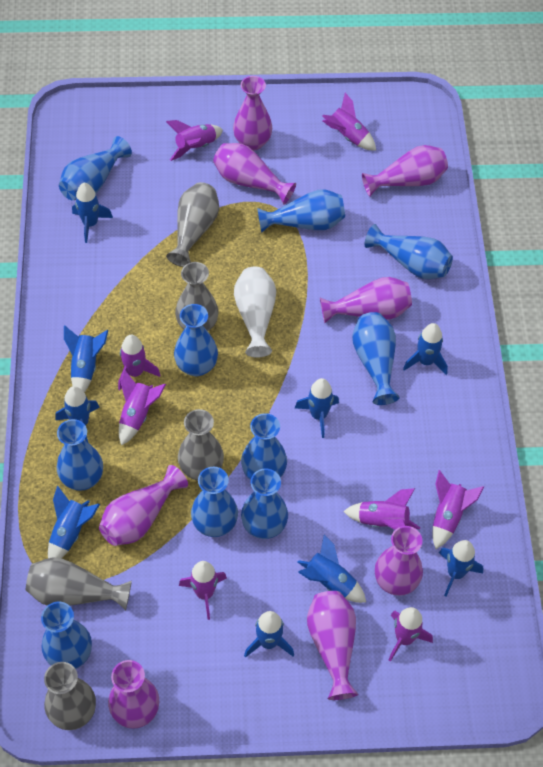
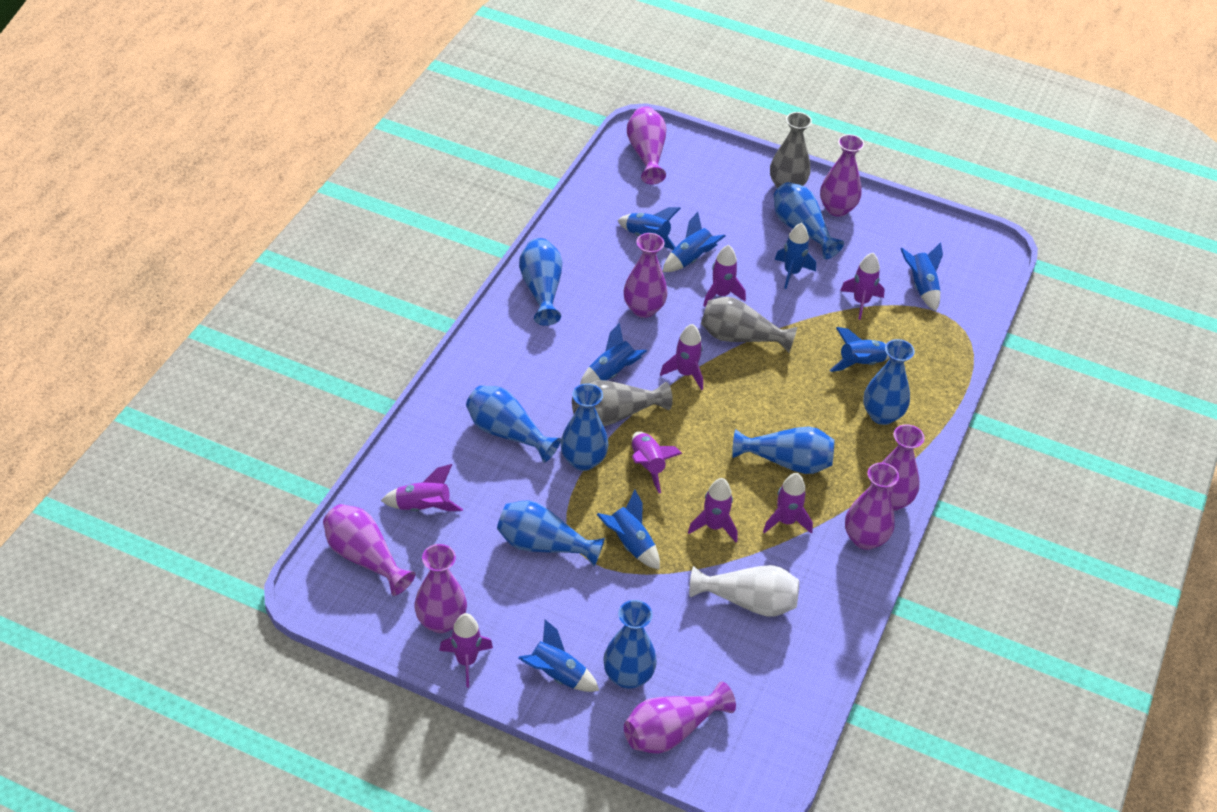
blue rocket: [48,486,100,558] [56,386,100,442] [64,325,109,393] [72,183,113,243] [244,611,294,658] [295,378,339,438] [298,534,366,603] [403,323,448,375] [439,540,483,596] = 9 -> [518,620,599,692] [580,323,647,385] [596,490,660,570] [618,207,681,250] [663,212,726,272] [775,223,816,289] [829,327,889,372] [900,242,943,311] = 8
blue vase: [41,602,92,669] [57,419,103,491] [59,136,132,200] [174,304,218,376] [191,467,238,537] [241,413,287,480] [241,469,288,539] [257,189,345,233] [352,312,400,405] [365,224,453,279] = 10 -> [466,385,561,463] [497,500,605,567] [519,238,562,326] [560,383,609,471] [603,600,657,689] [732,426,835,474] [773,182,844,259] [863,339,915,425] = 8
grey vase: [26,557,132,610] [44,662,96,730] [166,182,219,267] [175,262,219,331] [178,409,224,480] = 5 -> [572,380,673,426] [701,297,797,353] [770,112,812,188] = 3

